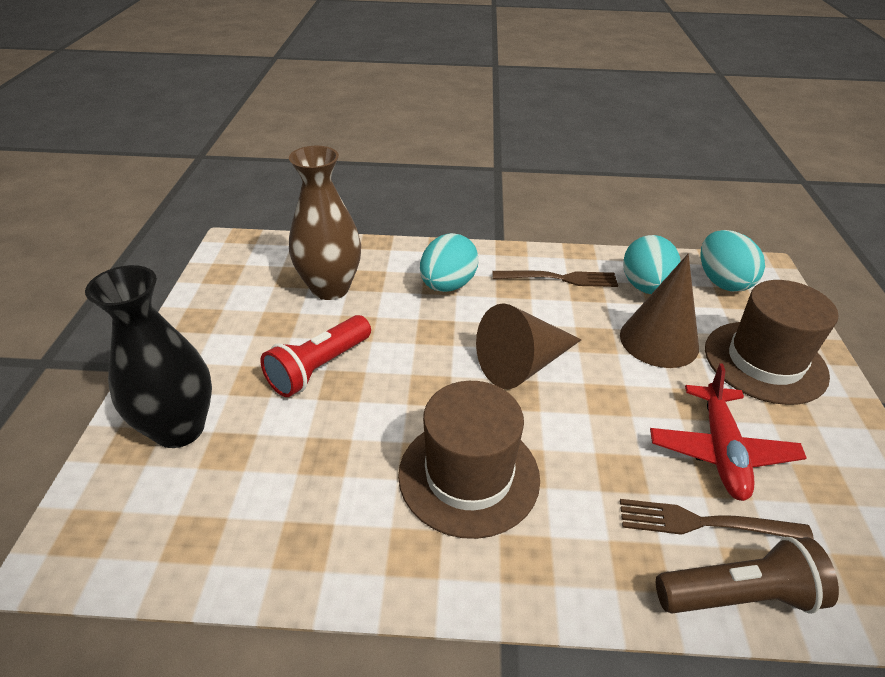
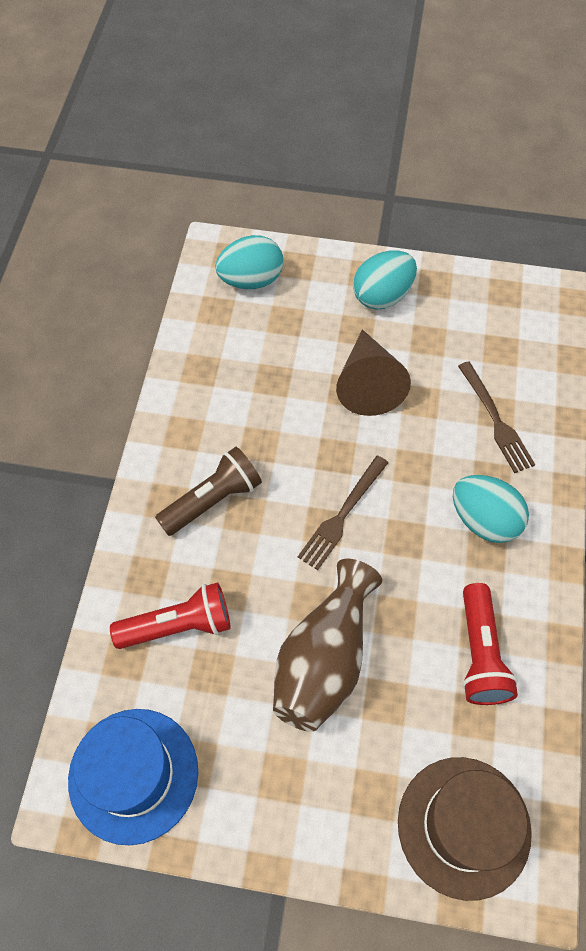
black vase: [85,265,212,448] = 1 -> none = 0
blue hat: none = 0 -> [68,709,198,845] = 1
brown cone: [476,303,582,389] [620,254,699,368] = 2 -> [336,330,411,416] = 1
brown hat: [398,381,540,539] [705,280,839,405] = 2 -> [398,757,532,901] = 1
red flashlight: [260,315,371,397] = 1 -> [110,582,231,649] [462,583,518,705] = 2
red plane: [650,363,807,501] = 1 -> none = 0

